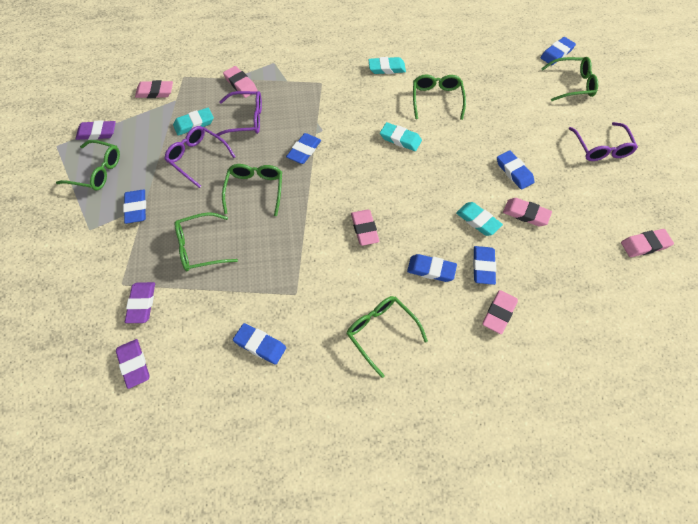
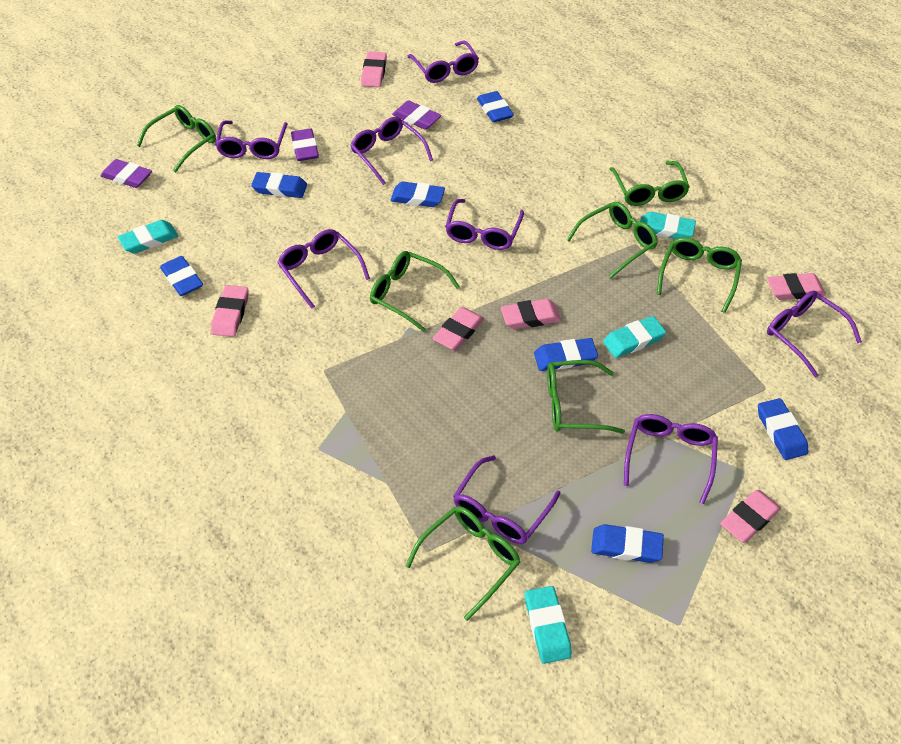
green glasses: [56,140,120,191] [175,212,238,271] [222,164,282,216] [346,296,428,378] [413,75,466,120] [541,57,598,101] = 6 -> [136,105,216,173] [370,251,460,332] [405,506,520,621] [547,360,625,434] [567,202,658,279] [610,161,690,206] [657,237,742,313] = 7
purple glasses: [164,126,236,188] [216,91,262,136] [569,122,638,161] = 3 -> [215,121,288,159] [277,229,370,309] [350,117,433,185] [407,41,479,83] [445,199,524,250] [453,455,560,544] [624,414,718,504] [767,291,862,378] = 8

